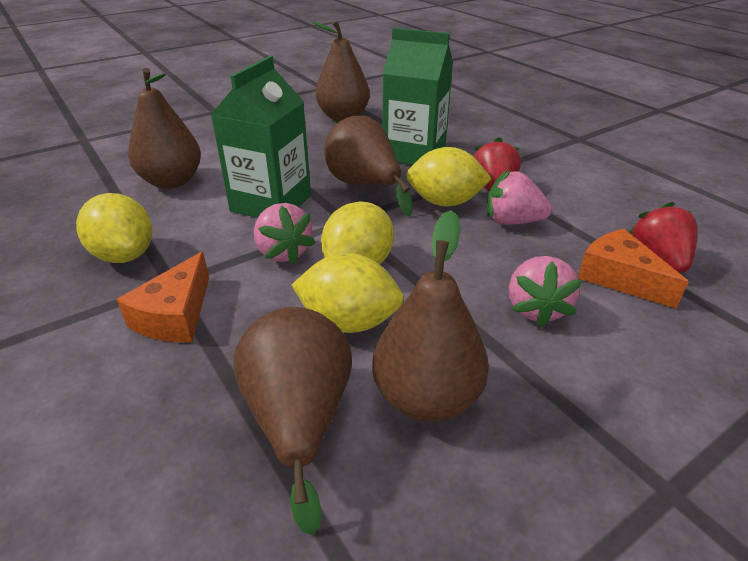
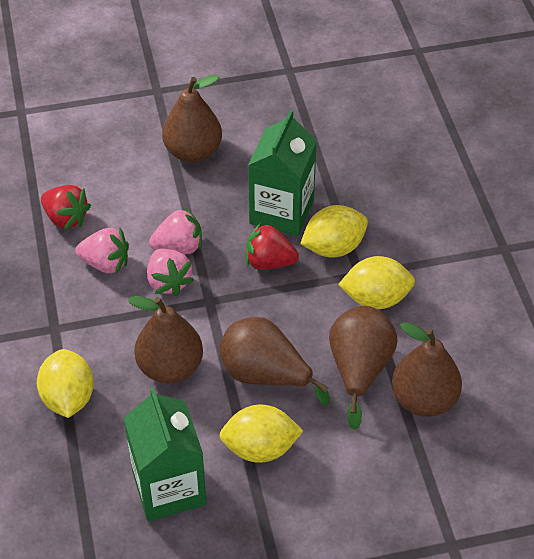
orange cheese: [116,252,209,342] [578,229,689,308] = 2 -> none = 0

